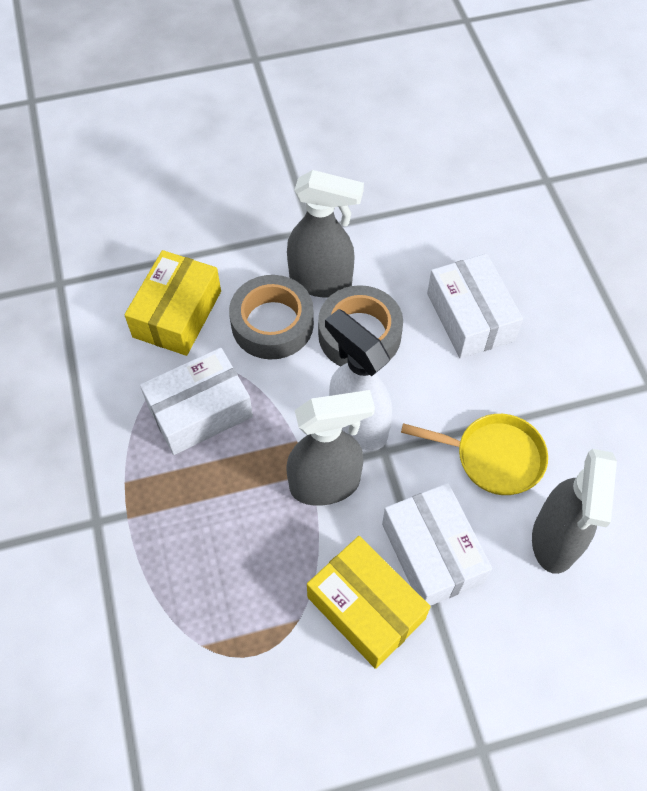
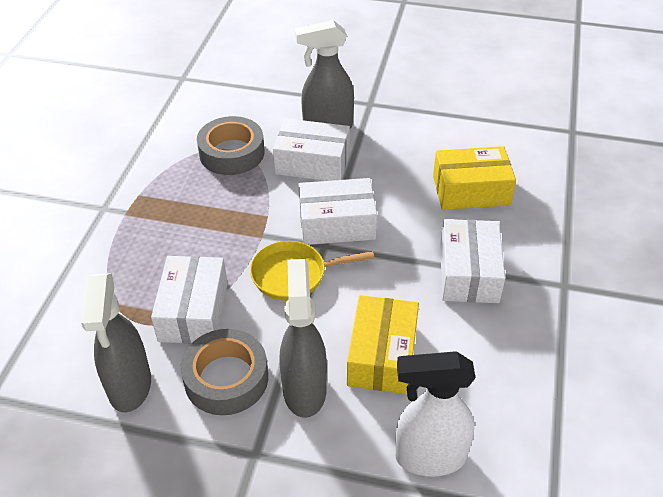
white box: [140,348,253,455] [382,483,492,606] [427,253,523,359] = 3 -> [151,256,228,344] [273,118,350,181] [299,178,377,245] [440,219,505,303] = 4

